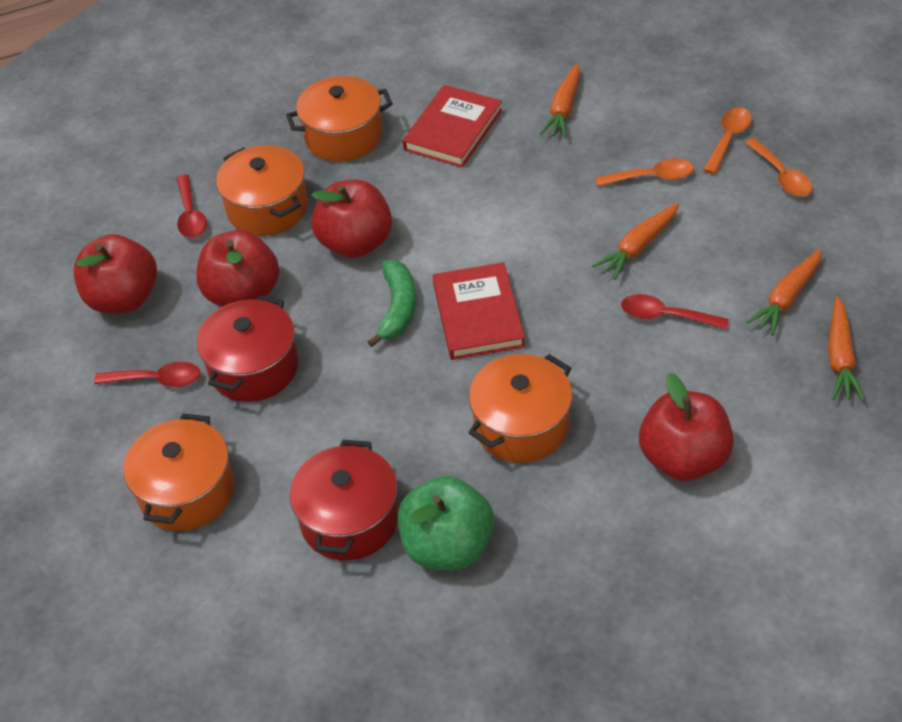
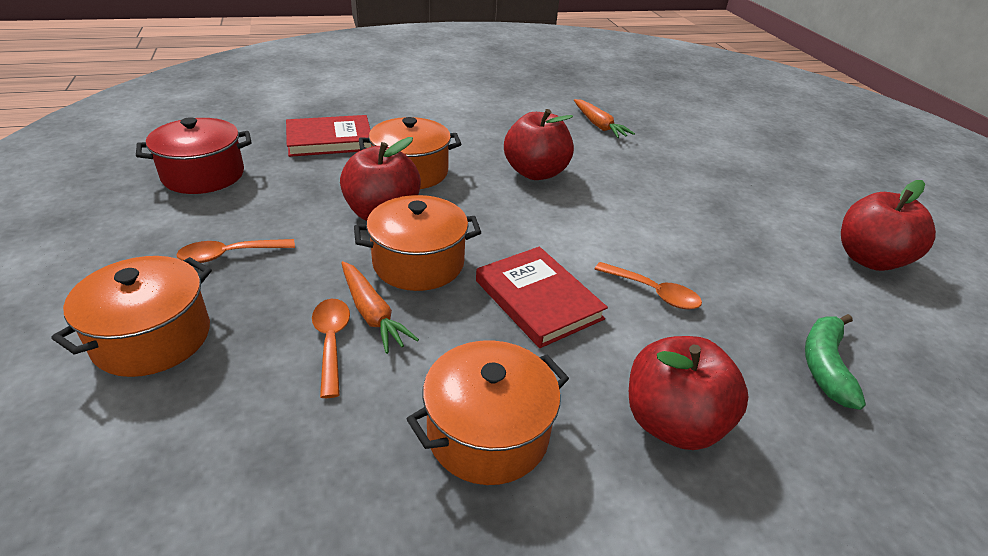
green apple: [398,476,494,570] = 1 -> none = 0
orange carrot: [540,63,580,138] [592,203,679,280] [746,249,822,336] [828,297,865,401] = 4 -> [341,261,419,354] [574,99,635,138] = 2
red pot: [197,295,298,402] [290,440,398,560] = 2 -> [136,117,252,194] = 1
red spoon: [94,362,200,387] [176,174,207,238] [621,294,729,330] = 3 -> none = 0

